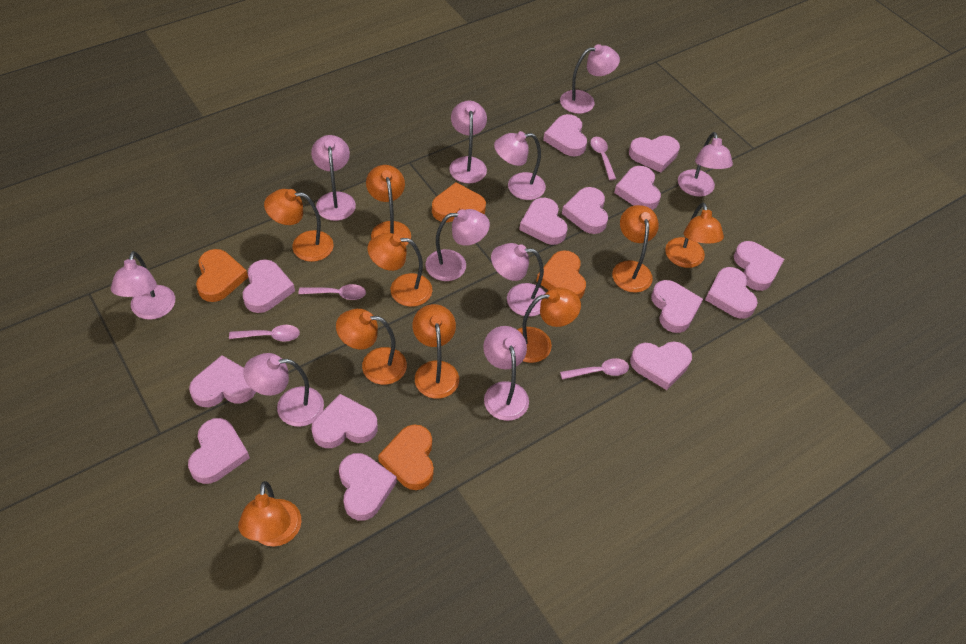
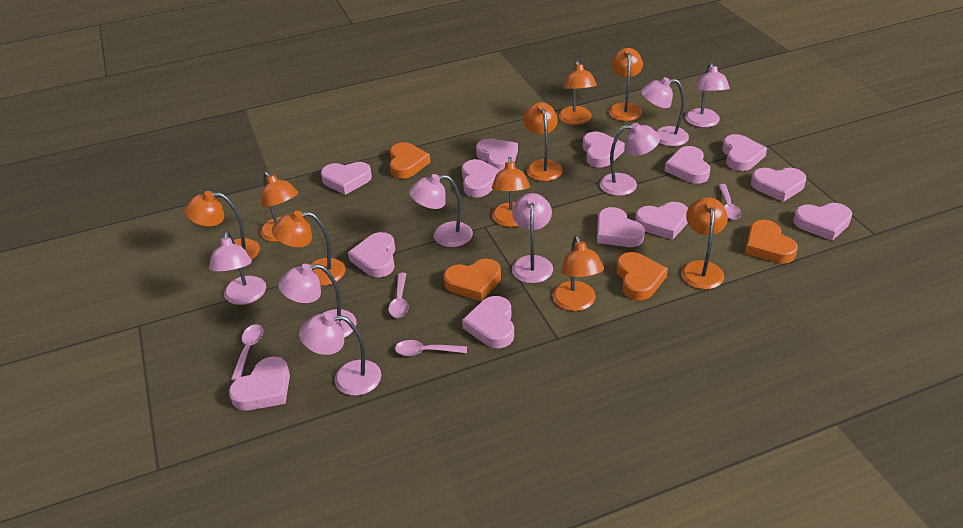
pink heart: [188,418,250,484] [189,355,256,407] [243,259,295,313] [311,394,378,448] [339,453,397,521] [519,198,568,245] [543,114,587,156] [562,187,608,234] [614,166,661,210] [629,136,680,173] [630,341,692,390] [651,280,703,333] [705,267,758,319] [734,241,784,291] = 14 -> [229,357,290,410] [321,162,372,195] [348,232,395,277] [462,159,501,197] [462,296,514,348] [476,139,518,170] [583,132,625,168] [597,207,645,247] [635,202,688,240] [665,146,710,184] [722,134,767,171] [751,168,806,202] [793,203,852,241] = 13
pink lamp: [111,251,175,320] [243,353,324,427] [311,135,356,221] [425,209,490,281] [449,100,487,184] [483,326,529,421] [491,243,546,317] [494,131,546,200] [560,44,620,114] [678,132,733,197] = 10 -> [209,231,266,305] [278,264,357,338] [299,313,381,396] [409,174,473,247] [512,193,553,283] [599,123,660,196] [641,77,689,146] [685,62,730,127] = 8

